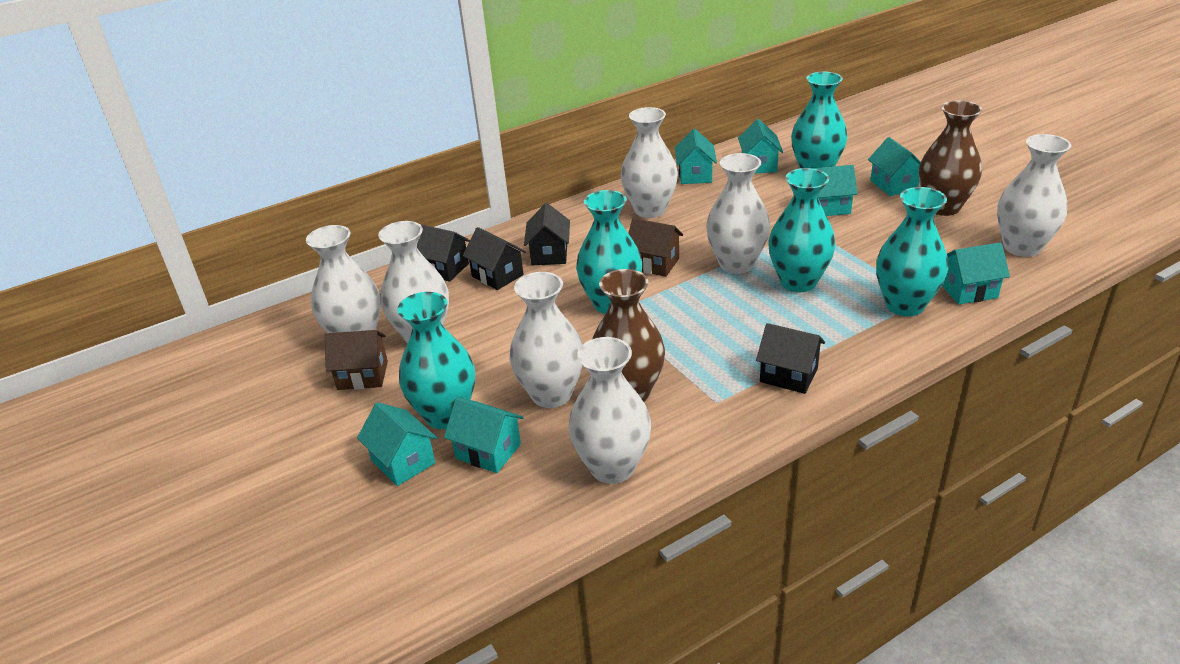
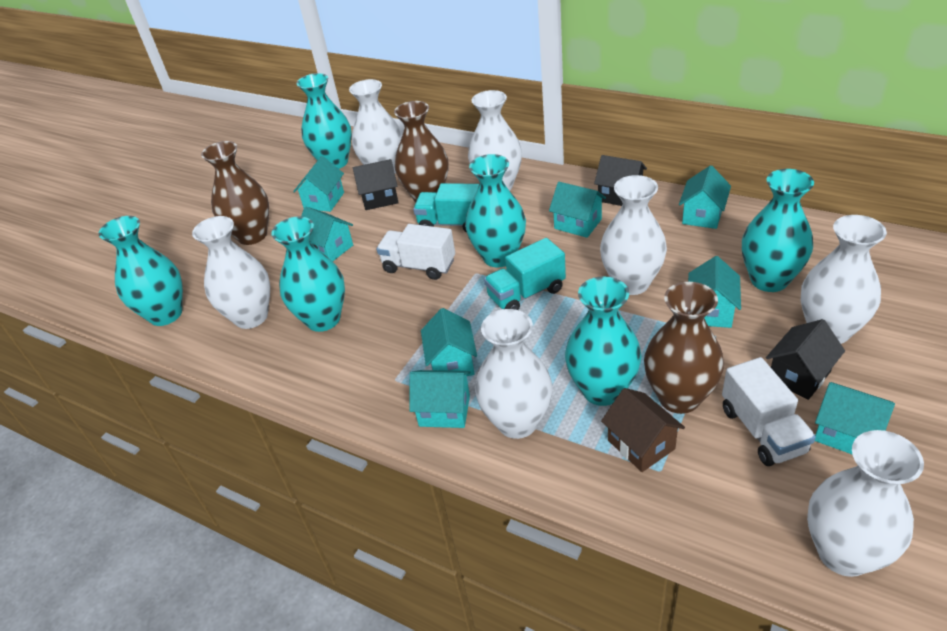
black house: [417,224,470,282] [463,227,526,290] [524,203,570,265] [756,323,825,394] = 4 -> [353,159,399,210] [594,155,647,206] [766,319,845,400] = 3
brown house: [325,330,388,390] [628,218,683,277] = 2 -> [601,388,685,472] = 1
brown vase: [592,269,665,402] [919,100,982,216] = 2 -> [201,141,269,245] [394,101,448,202] [644,282,724,414] = 3
turquoise house: [357,402,437,486] [444,397,524,473] [675,129,717,184] [738,119,783,174] [812,165,858,216] [868,137,921,196] [942,242,1010,305] = 7 -> [293,156,344,212] [301,207,353,262] [409,370,470,428] [421,308,477,376] [549,182,606,238] [679,165,731,229] [688,256,741,328] [815,382,895,455] = 8
turquoise truck: none = 0 -> [413,183,479,233] [484,238,566,310] = 2
turquoise vase: [397,292,475,429] [576,190,642,314] [768,168,835,292] [791,72,847,168] [876,187,948,316] = 5 -> [98,216,183,326] [272,216,345,332] [296,73,352,169] [465,154,526,267] [565,276,641,406] [742,169,814,292] = 6
white truck: none = 0 -> [376,224,455,280] [722,357,816,466] = 2

